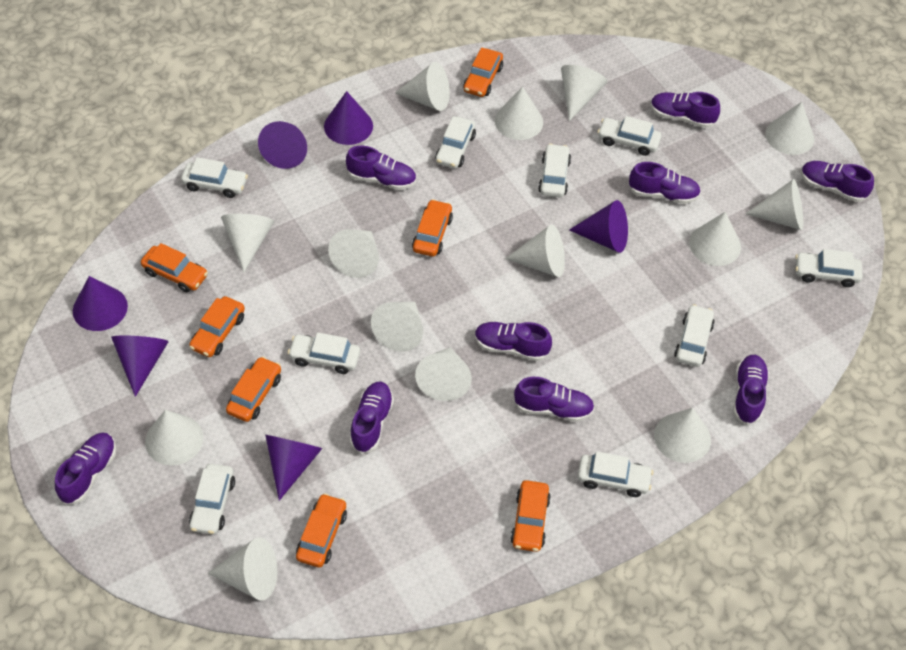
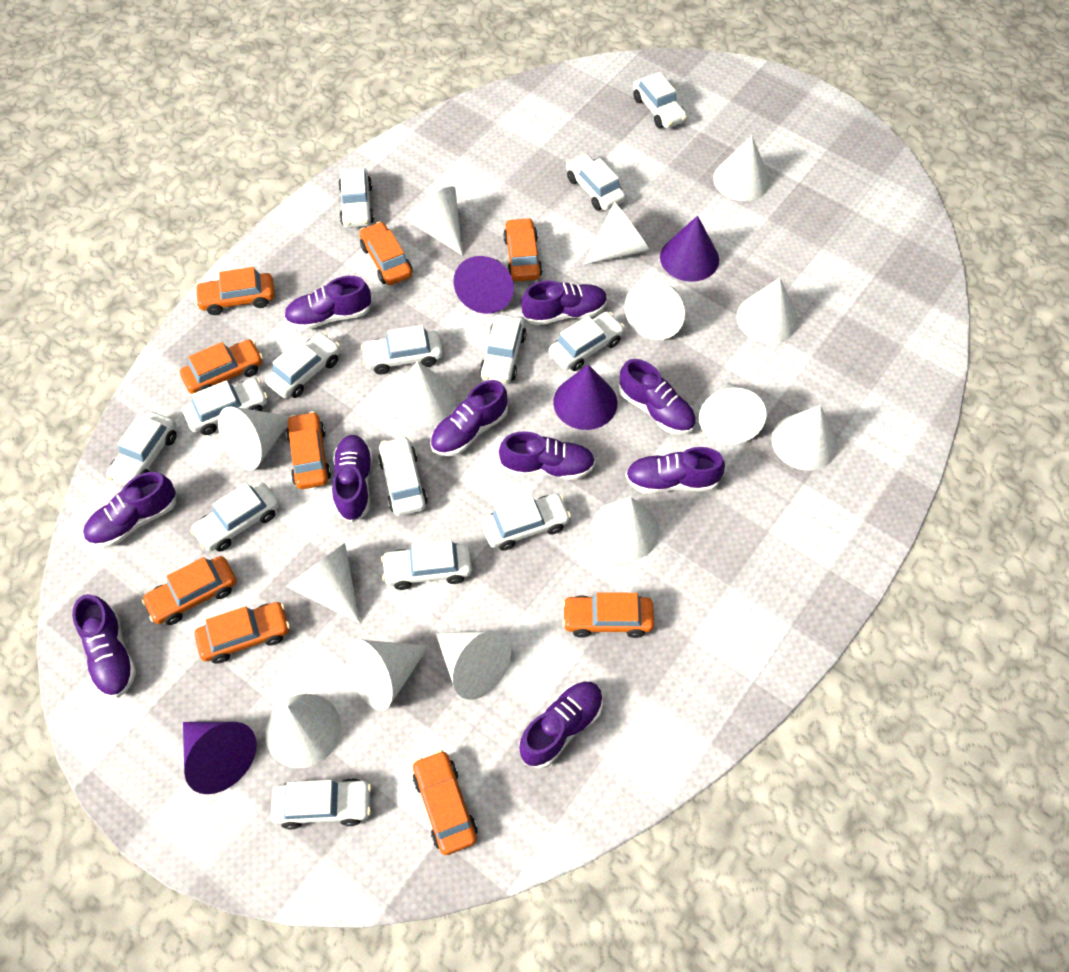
orange car: [141,243,208,292] [189,296,245,357] [226,356,281,422] [296,493,347,568] [412,199,453,256] [463,47,503,97] [510,480,551,552] = 7 -> [141,556,236,625] [180,339,263,394] [194,602,290,664] [195,267,275,315] [286,411,331,489] [359,221,413,285] [413,750,477,855] [503,218,542,281] [562,592,654,638] = 9
purple cone: [73,276,128,331] [111,336,169,397] [258,121,307,169] [265,435,323,501] [324,91,373,145] [569,200,628,253] = 6 -> [183,722,257,794] [453,256,514,314] [553,364,617,430] [660,216,719,282] = 4
purple shoe: [55,433,116,505] [346,146,416,190] [350,382,394,454] [475,322,552,361] [514,377,594,422] [628,162,701,204] [650,92,720,128] [733,355,769,425] [801,161,874,202] = 9 -> [72,594,136,698] [83,472,176,548] [284,276,372,330] [332,435,373,522] [430,380,508,456] [499,431,595,480] [519,682,603,769] [521,280,608,326] [619,359,696,434] [625,447,725,494] = 10
white car: [181,157,248,198] [189,464,235,534] [288,332,360,374] [435,116,476,168] [538,144,571,197] [578,452,653,497] [597,116,662,156] [674,304,715,367] [795,249,862,287] = 9 -> [106,412,177,486] [183,378,268,435] [190,482,279,552] [265,332,340,398] [271,778,372,829] [338,168,374,228] [361,325,443,374] [378,436,428,516] [381,540,472,590] [480,314,526,384] [481,494,571,551] [549,312,625,371] [566,153,626,211] [633,72,687,129] = 14

